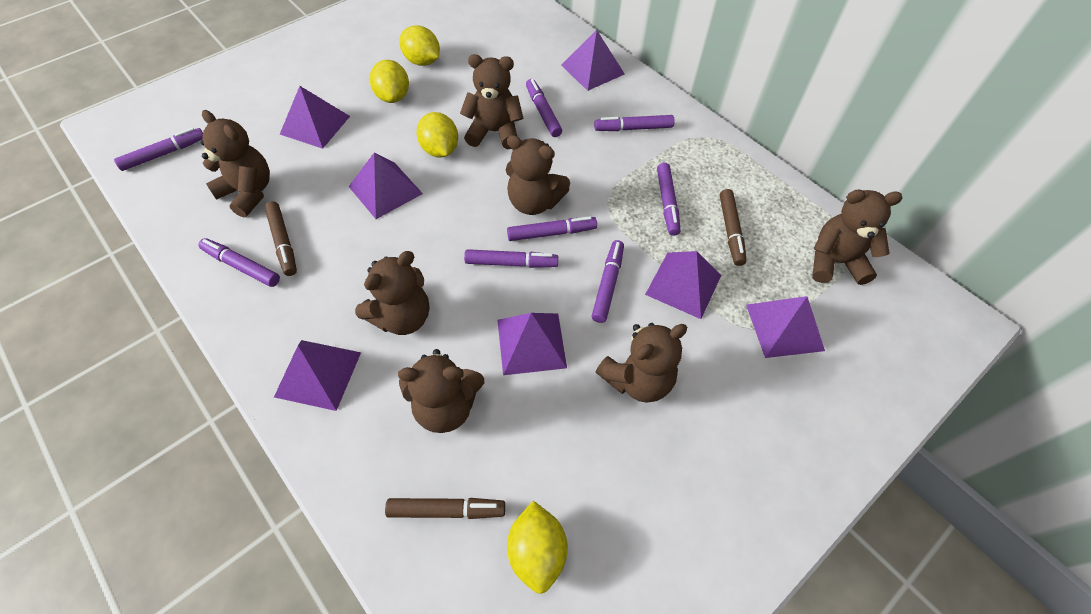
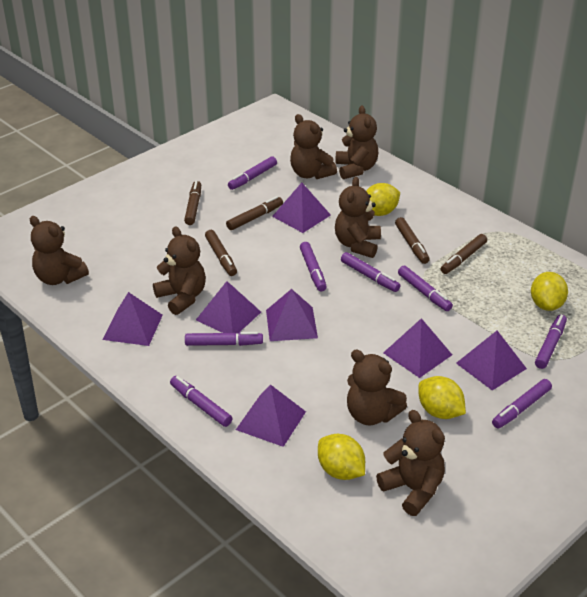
brown marker: [264,201,297,276] [385,498,505,519] [720,189,747,266] = 3 -> [184,181,201,225] [205,230,237,276] [226,196,283,230] [395,217,430,264] [441,234,487,274] = 5

